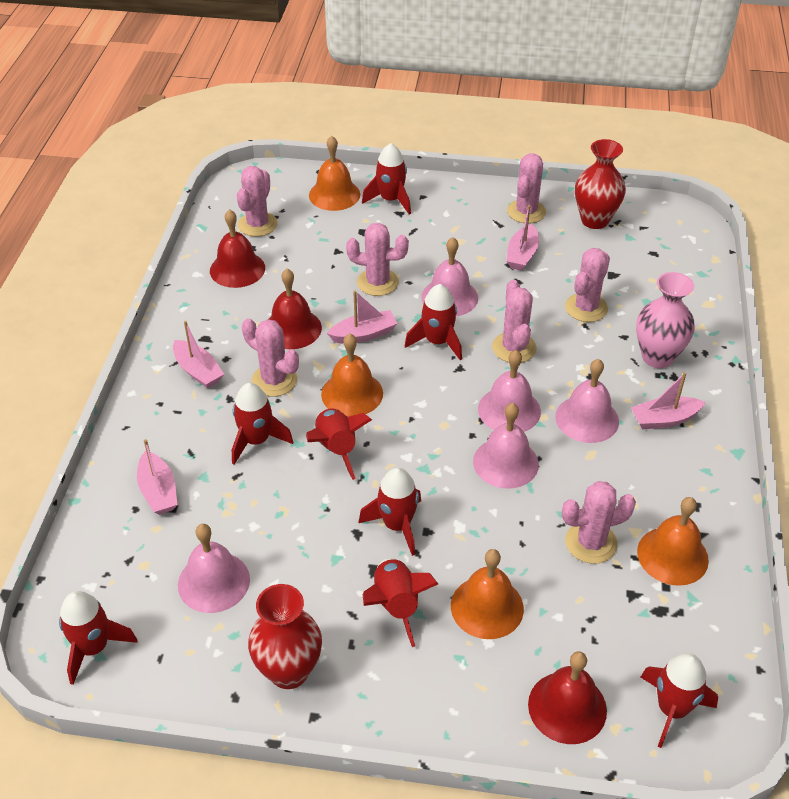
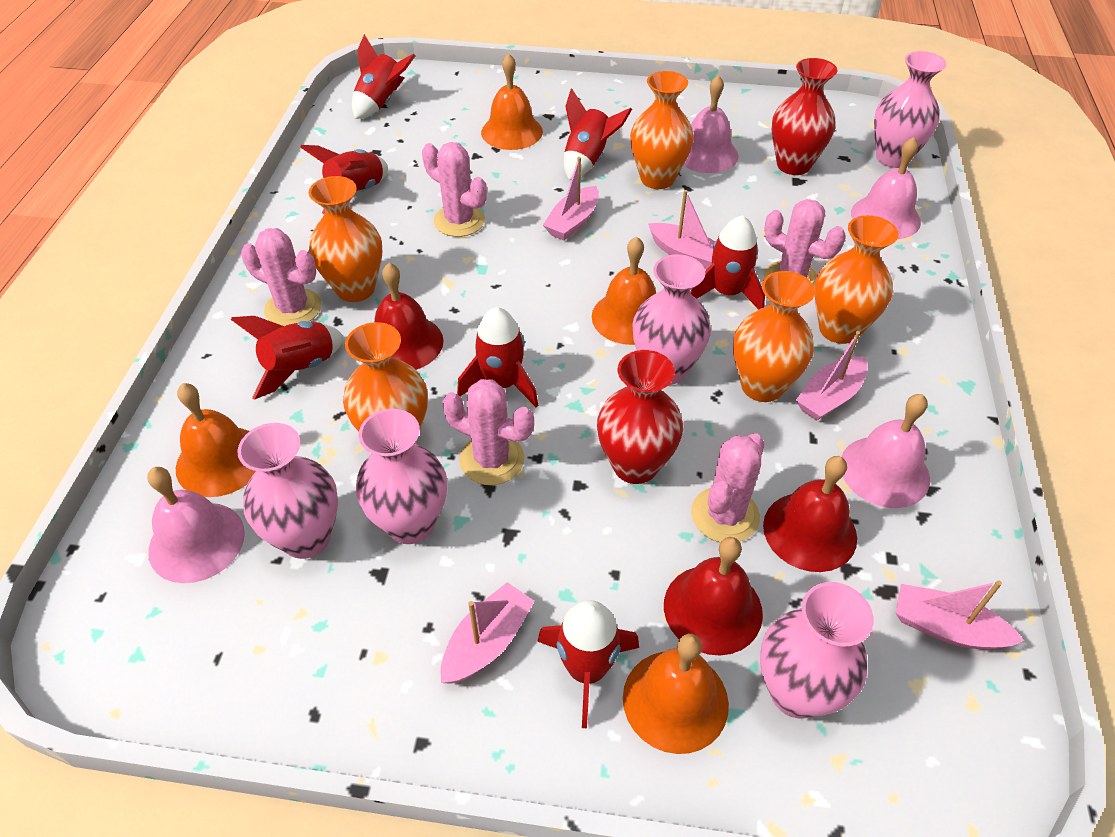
orange vase: none = 0 -> [309,176,382,302] [343,322,428,444] [630,71,694,189] [733,271,815,402] [815,215,899,344] = 5
pink bell: [178,524,250,613] [422,237,478,316] [473,403,539,489] [478,350,541,432] [555,359,619,443] = 5 -> [147,467,245,583] [683,75,739,173] [841,394,930,508] [851,137,921,239] = 4
pink cactus: [237,166,278,237] [242,318,299,397] [346,223,409,296] [492,280,537,363] [507,154,546,224] [562,481,636,564] [565,248,610,322] = 7 -> [241,228,321,326] [422,142,487,237] [442,379,534,485] [691,433,765,543] [764,199,846,288] = 5
pink vase: [636,272,695,368] = 1 -> [237,423,338,559] [356,409,447,544] [632,254,711,385] [760,582,874,718] [874,51,947,168] = 5
red rocket: [59,591,137,685] [232,383,293,465] [306,409,372,480] [358,468,421,556] [362,143,411,215] [363,558,438,647] [405,284,462,360] [641,653,718,748] = 8 -> [231,316,343,400] [300,145,388,214] [352,34,416,119] [457,307,538,407] [537,600,639,728] [564,89,632,180] [690,215,765,310] = 7

